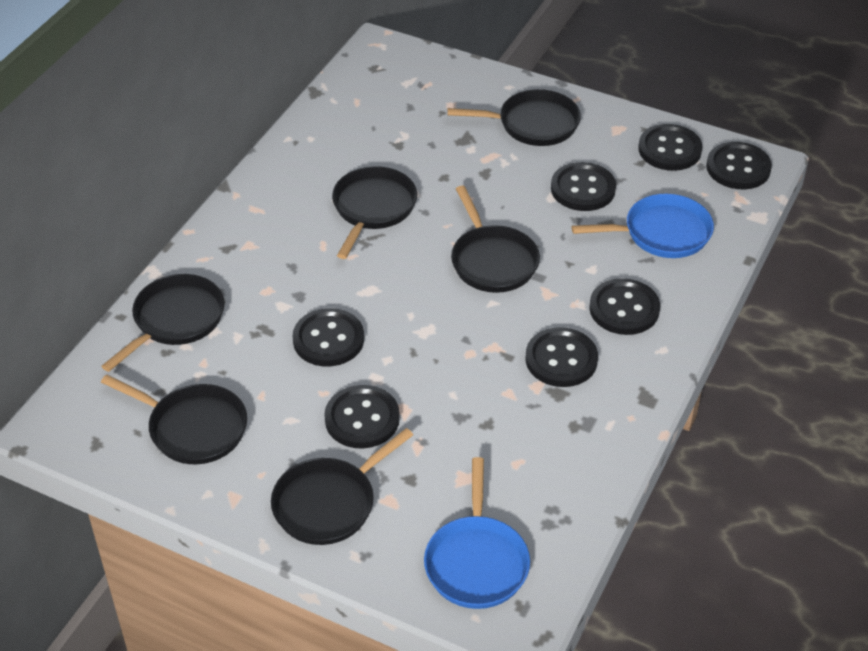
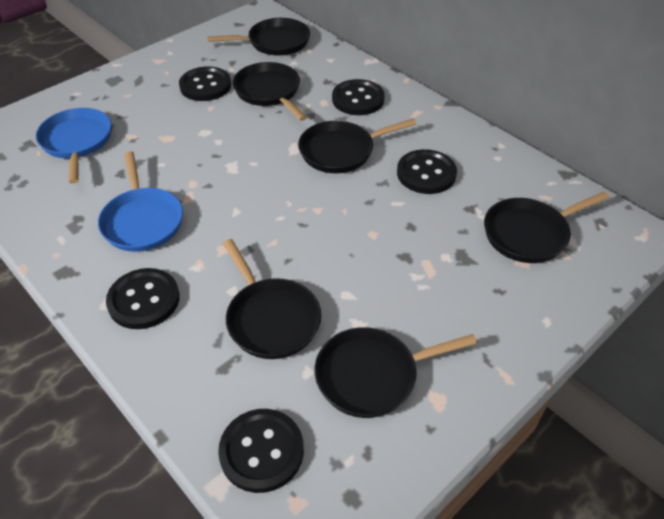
black button: [292,308,364,366] [324,385,400,449] [526,327,598,387] [551,162,616,211] [589,278,660,335] [638,124,702,171] [706,142,772,189] = 7 -> [106,268,180,329] [179,66,231,101] [218,409,304,493] [332,79,385,115] [397,149,457,194] = 5

